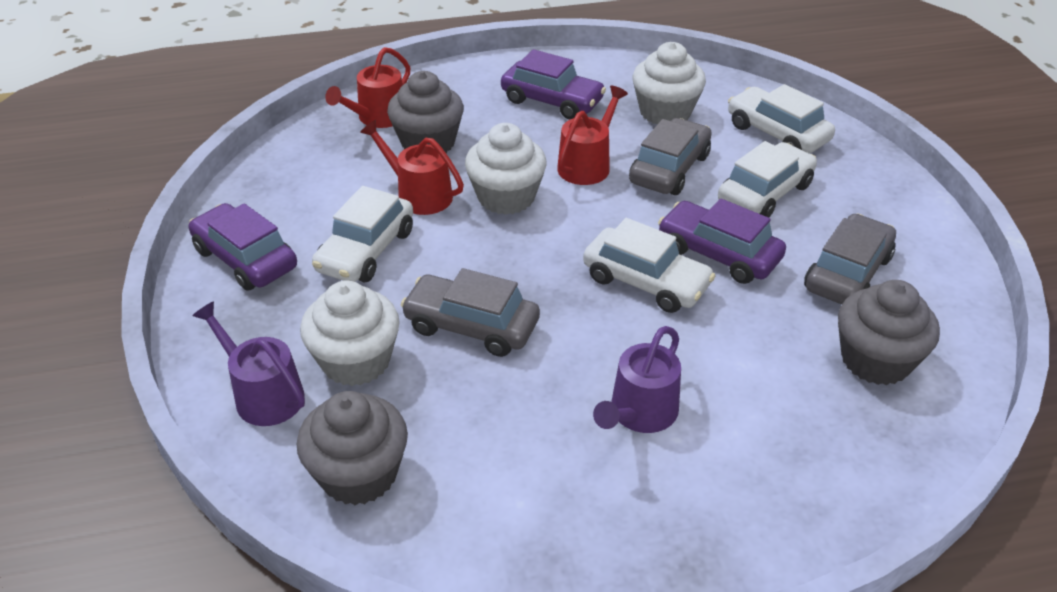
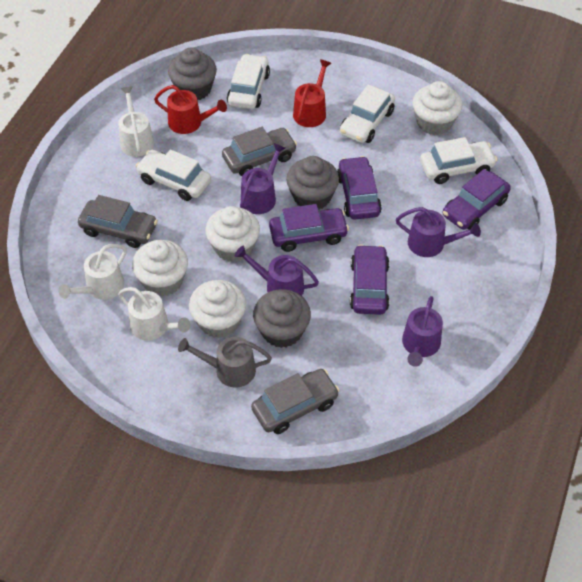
grey watering can: none = 0 -> [178,337,272,388] = 1
purple car: [189,203,297,291] [501,49,606,119] [658,198,786,284] = 3 -> [269,204,349,252] [337,156,382,219] [350,244,390,315] [443,169,511,230] = 4
purple watering can: [192,301,305,426] [593,326,681,433] = 2 -> [235,246,319,296] [240,143,285,214] [396,207,481,257] [402,296,443,367] = 4
red watering can: [325,47,411,128] [360,120,464,215] [557,86,628,185] = 3 -> [154,85,227,134] [293,59,331,127] = 2
white cupcake: [300,281,400,386] [465,123,547,215] [632,42,706,124] = 3 -> [132,240,188,296] [189,280,246,338] [205,206,260,262] [412,81,462,135] = 4
white watering can: none = 0 -> [59,244,127,300] [118,86,154,157] [118,287,190,341] = 3

